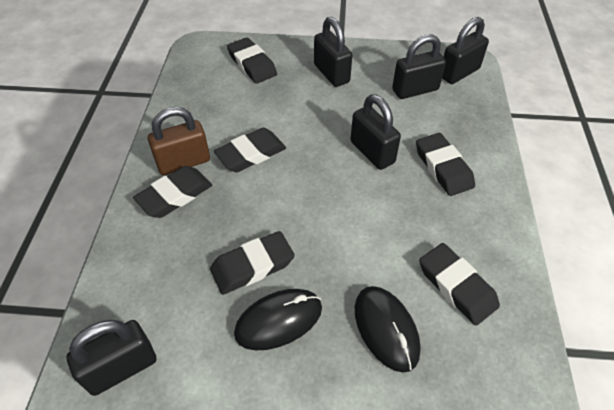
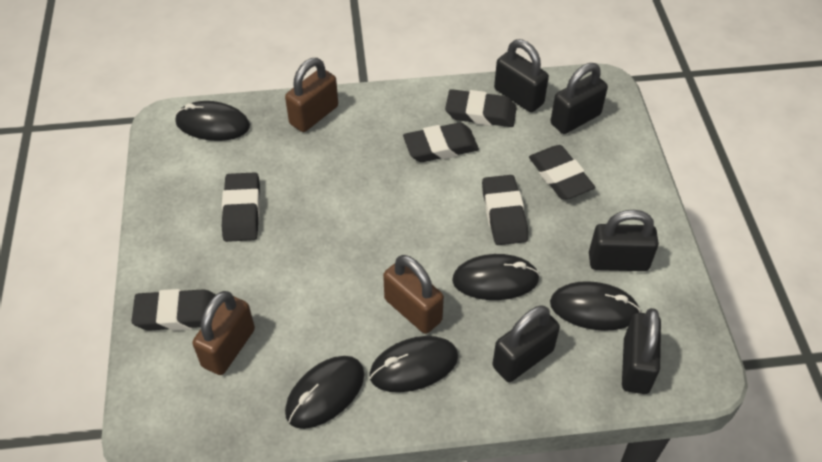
black mouse: [234,289,322,350] [355,286,420,373] = 2 -> [175,101,250,141] [285,356,364,429] [369,336,458,392] [452,254,540,300] [550,281,641,331] = 5
brown padlock: [148,107,210,175] = 1 -> [193,291,255,375] [285,58,338,132] [383,255,444,334] = 3

